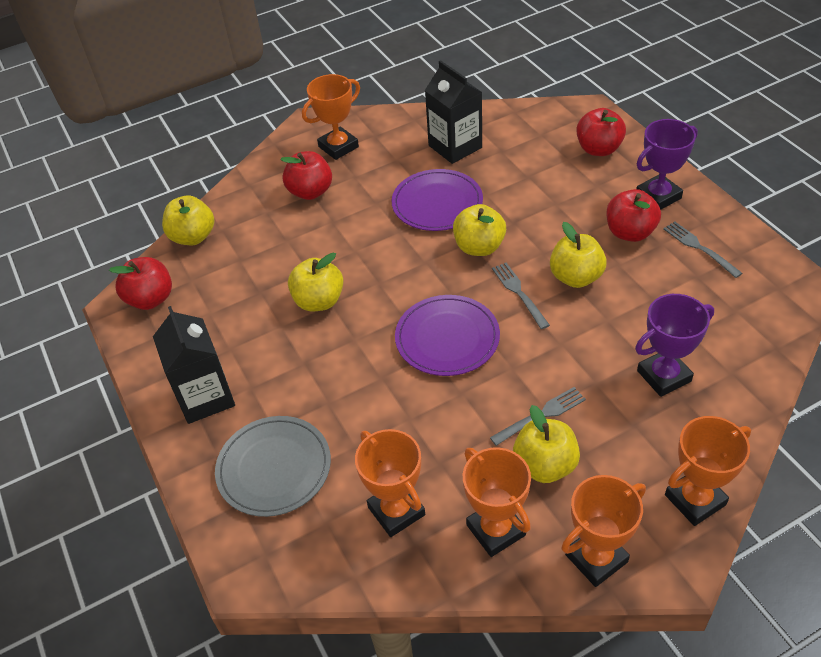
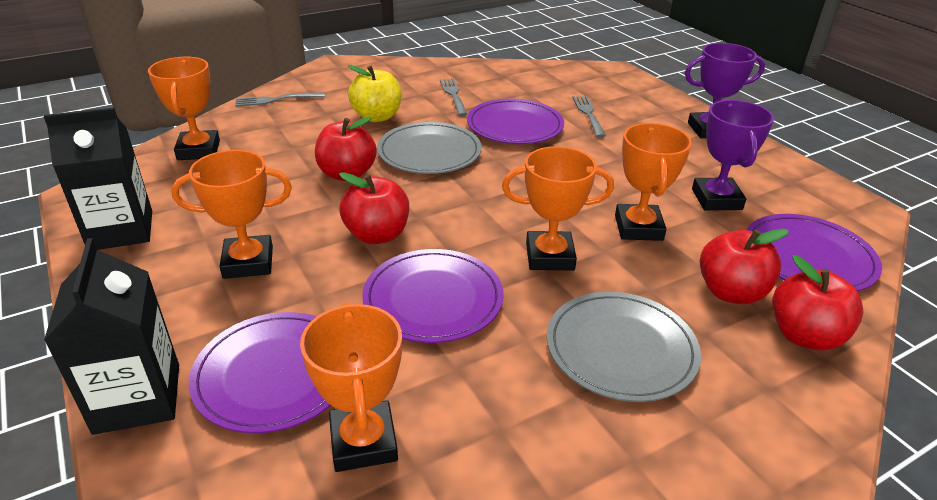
grey plate: [215,416,331,517] = 1 -> [377,122,482,174] [547,292,701,402] = 2
purple plate: [392,169,483,231] [395,295,500,376] = 2 -> [189,312,331,433] [362,249,504,343] [467,99,564,144] [747,214,882,291] = 4
yellow apple: [162,196,214,245] [288,253,344,311] [453,204,506,256] [513,405,580,483] [550,222,607,288] = 5 -> [348,65,401,122] = 1

